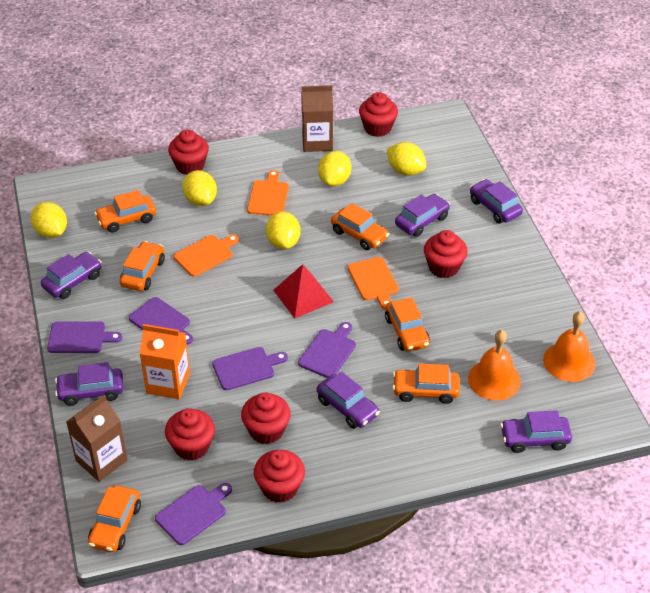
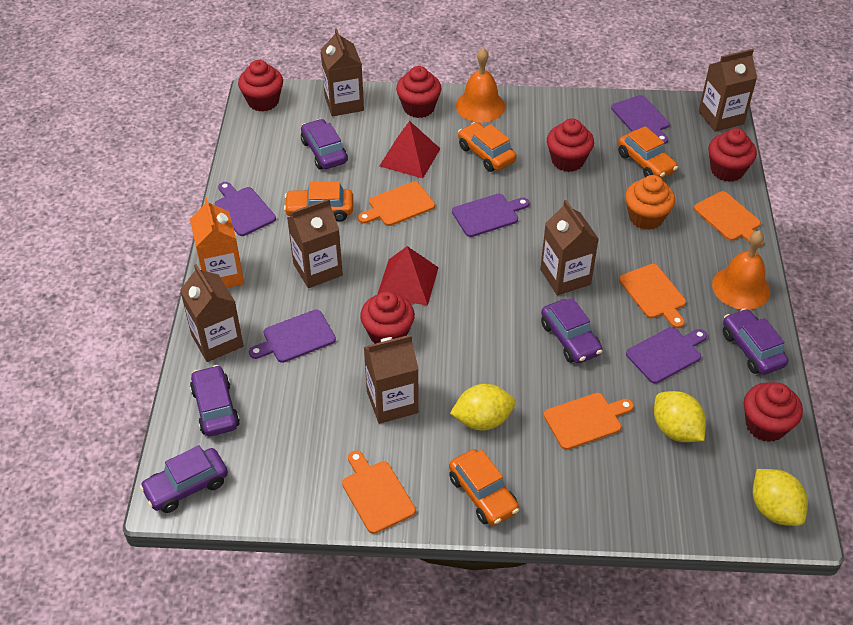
brown carton: [66,394,128,482] [301,85,333,152] = 2 -> [180,264,244,362] [287,199,343,288] [320,28,364,116] [364,335,419,424] [540,200,599,295] [699,49,757,132] = 6
orange car: [88,485,141,552] [94,190,156,233] [120,241,165,291] [331,203,389,250] [385,297,430,352] [392,364,460,404] = 6 -> [284,181,353,221] [449,449,519,526] [458,122,516,172] [618,126,678,179] = 4
orange cupcake: none = 0 -> [625,175,675,230] = 1
orange cutting board: [173,235,239,277] [247,170,289,216] [348,257,399,310] = 3 -> [342,450,416,534] [358,181,435,226] [544,393,634,450] [619,264,686,328] [694,191,764,247] = 5
purple car: [41,252,102,299] [55,362,124,406] [317,372,380,429] [395,194,450,237] [470,179,523,223] [500,410,572,453] = 6 -> [140,445,228,513] [190,365,240,436] [301,119,348,170] [541,298,603,363] [723,308,788,375] = 5
red pyramid: [273,264,334,318] = 1 -> [378,246,439,306] [380,121,440,178] = 2
yellow lemon: [31,202,67,238] [182,170,217,206] [266,212,301,249] [318,151,351,186] [387,142,426,176] = 5 -> [450,384,515,431] [654,391,706,442] [753,469,808,526] = 3

